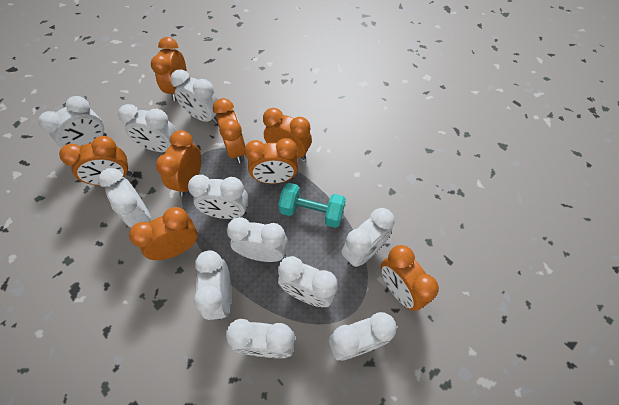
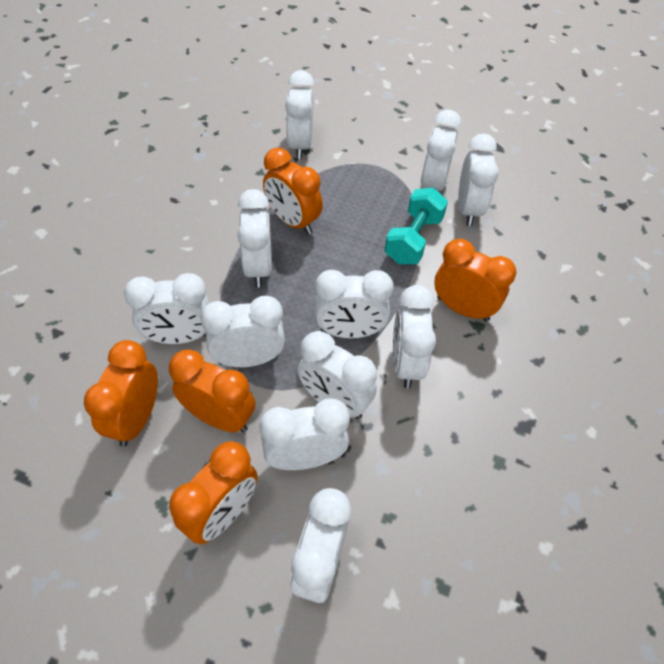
orange clock: [59,136,132,185] [129,207,198,260] [151,37,187,101] [156,130,201,197] [213,98,246,163] [244,138,298,184] [263,108,312,160] [381,245,439,311] = 8 -> [84,340,158,447] [169,349,255,432] [169,441,258,544] [263,148,323,235] [434,239,516,322] = 5

